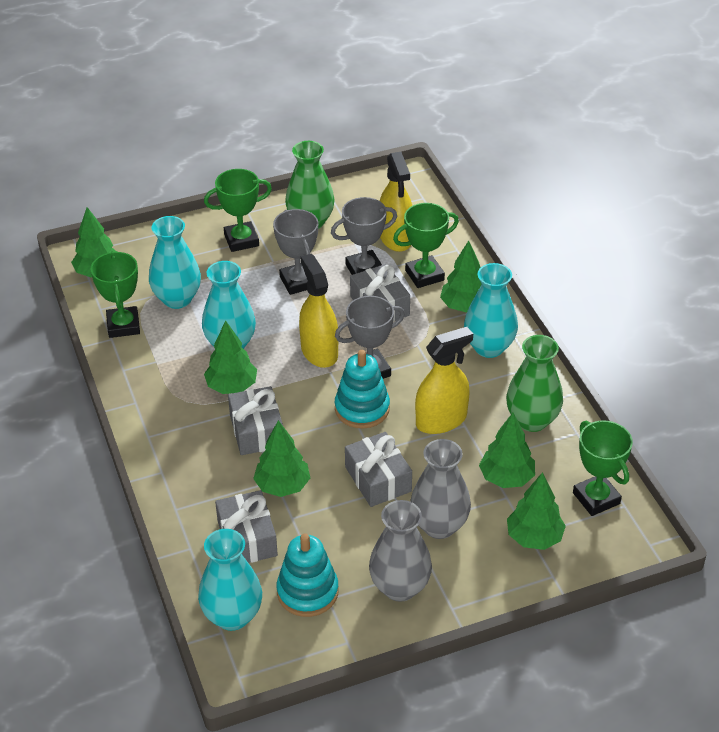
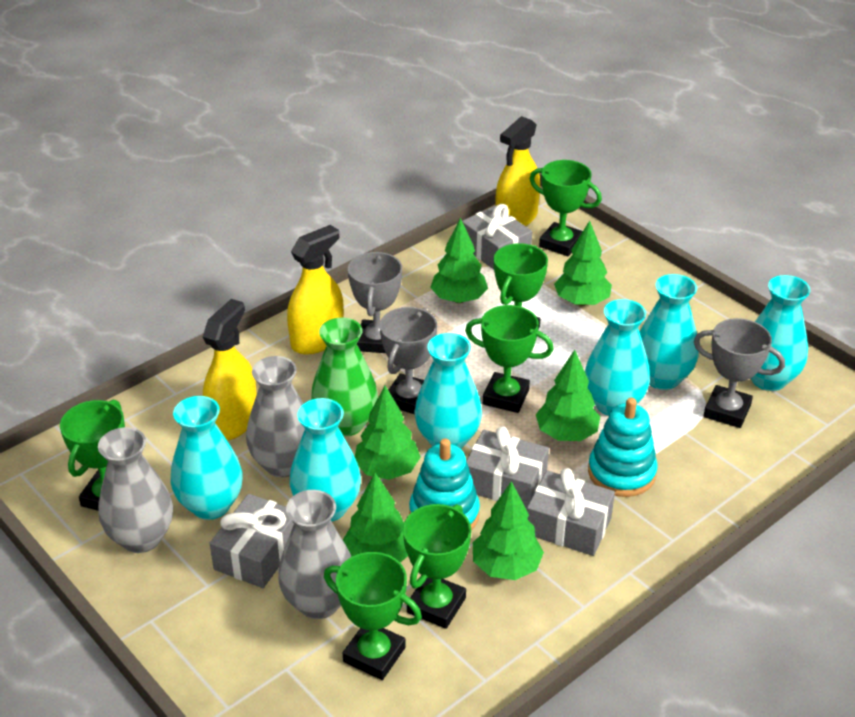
green trophy: [90,251,140,338] [204,169,272,252] [393,203,459,288] [573,420,633,516] = 4 -> [60,400,125,511] [324,552,422,680] [403,504,471,629] [465,305,554,413] [494,243,548,329] [530,160,602,256] = 6
green vase: [285,141,335,229] [506,335,563,432] = 2 -> [311,318,378,436] = 1
grey vase: [369,500,432,602] [410,439,471,539] = 2 -> [98,427,173,553] [246,356,305,477] [278,490,351,619] = 3
turquoise vase: [149,216,201,309] [198,529,262,631] [202,261,256,349] [464,263,518,358] = 4 -> [171,396,243,520] [290,398,361,522] [414,333,482,449] [585,299,650,416] [640,274,699,390] [751,275,811,391] = 6

